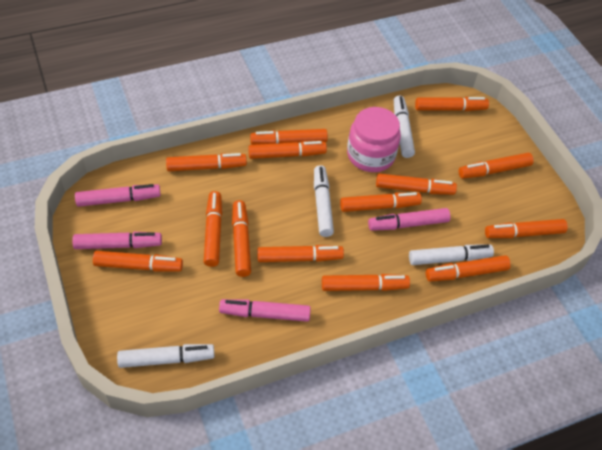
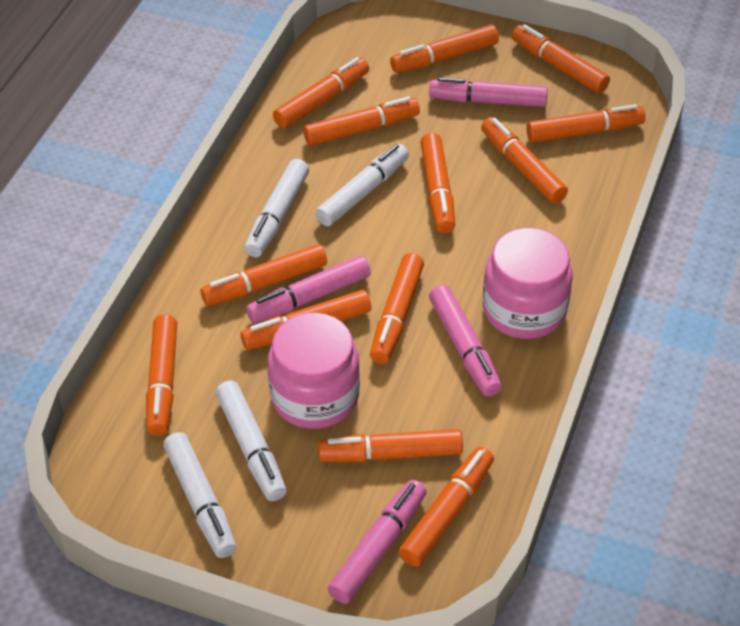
orange marker: [93,251,183,271] [166,153,247,171] [204,191,222,267] [232,200,251,277] [248,141,327,159] [250,129,328,145] [257,245,344,262] [322,274,410,291] [340,192,422,212] [376,173,457,195] [415,97,489,111] [426,255,511,282] [459,152,534,179] [485,219,568,238] = 14 -> [146,314,177,436] [201,244,327,306] [240,290,371,350] [273,57,369,128] [303,96,420,146] [318,429,463,462] [370,253,424,364] [390,25,499,73] [399,447,494,567] [420,133,455,233] [481,117,568,204] [512,24,610,93] [527,104,646,143] = 13
pink jar: [347,107,401,172] = 1 -> [268,312,360,429] [483,228,573,339] = 2

